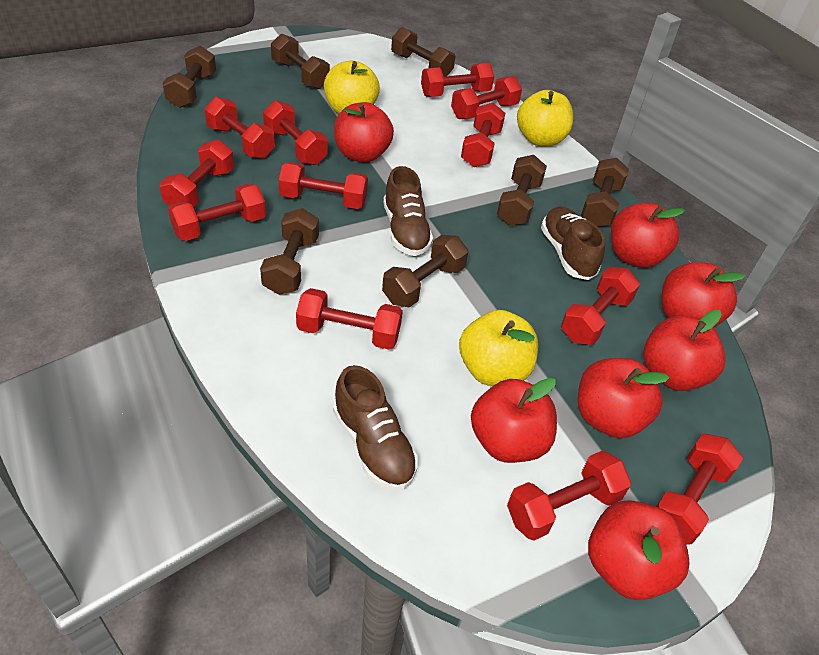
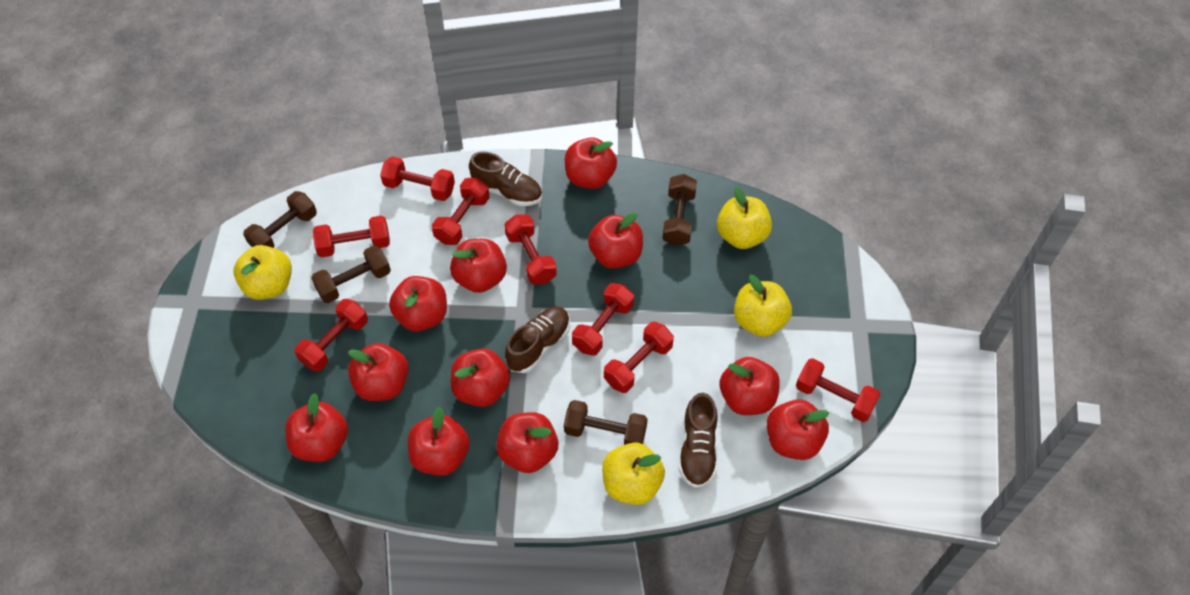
brown dumbbell: [163,46,216,108] [260,208,319,295] [271,34,330,89] [382,235,469,307] [391,27,455,77] [497,155,547,226] [581,158,629,227] = 7 -> [243,191,317,248] [311,245,391,303] [564,400,648,445] [662,174,697,246] = 4
red apple: [334,102,394,163] [471,378,557,463] [578,358,670,438] [588,500,689,600] [611,203,685,268] [643,310,725,391] [661,262,746,327] = 7 -> [285,393,348,462] [348,343,409,401] [389,276,447,331] [408,407,470,476] [450,239,507,293] [451,348,510,407] [496,412,559,473] [565,137,617,189] [588,212,643,269] [720,357,780,415] [767,399,829,460] = 11
red dumbbell: [160,139,234,207] [168,184,266,241] [204,97,275,159] [263,100,328,165] [279,162,368,209] [296,288,403,350] [421,63,494,97] [451,76,522,119] [461,103,505,167] [507,450,631,541] [561,267,640,345] [656,434,743,545] = 12 -> [294,299,368,372] [313,216,390,258] [380,156,455,201] [432,178,490,245] [504,215,557,285] [572,283,634,356] [604,322,674,393] [796,358,881,422] = 8
yellow apple: [324,61,380,114] [459,310,538,386] [517,90,573,146] = 3 -> [233,245,292,300] [602,443,665,505] [717,187,772,249] [734,274,792,337] = 4

